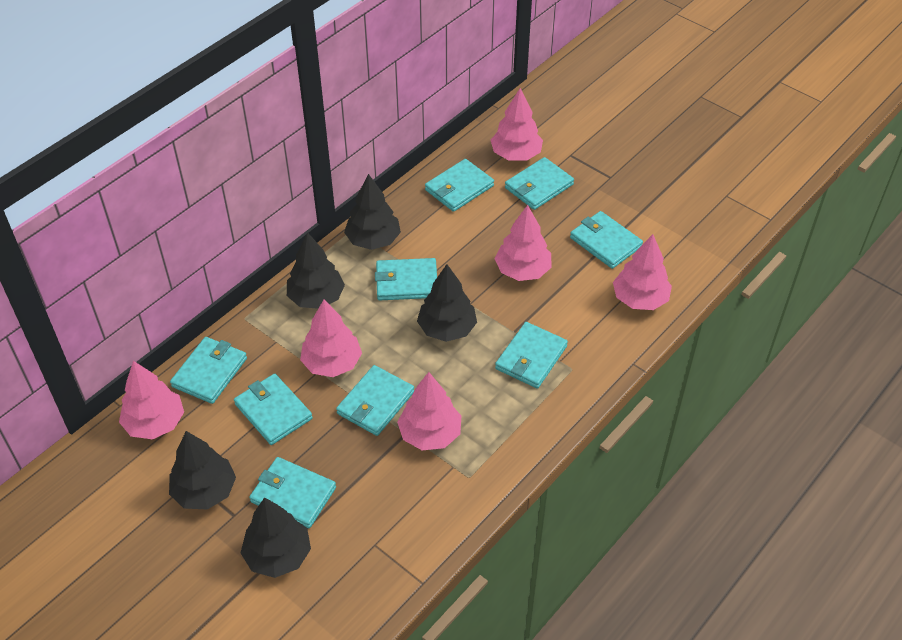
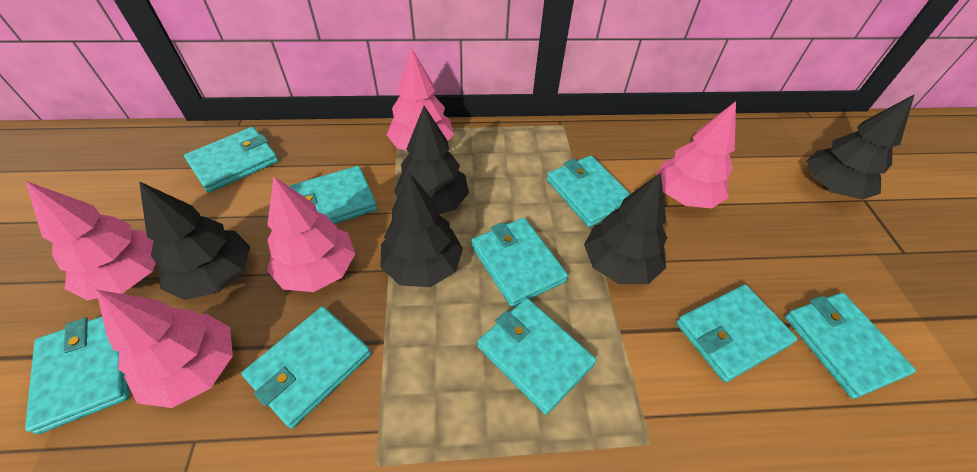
pink tree: [119,361,184,439] [300,300,362,377] [397,372,461,450] [491,88,543,160] [494,205,552,281] [613,234,672,310] = 6 -> [26,181,156,300] [96,290,233,408] [267,176,355,292] [387,47,454,151] [656,101,736,208] = 5

